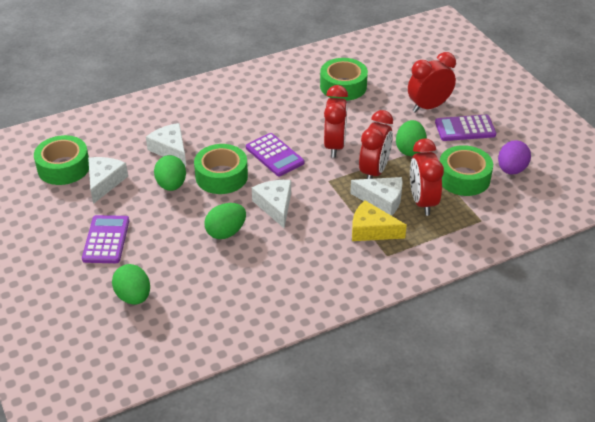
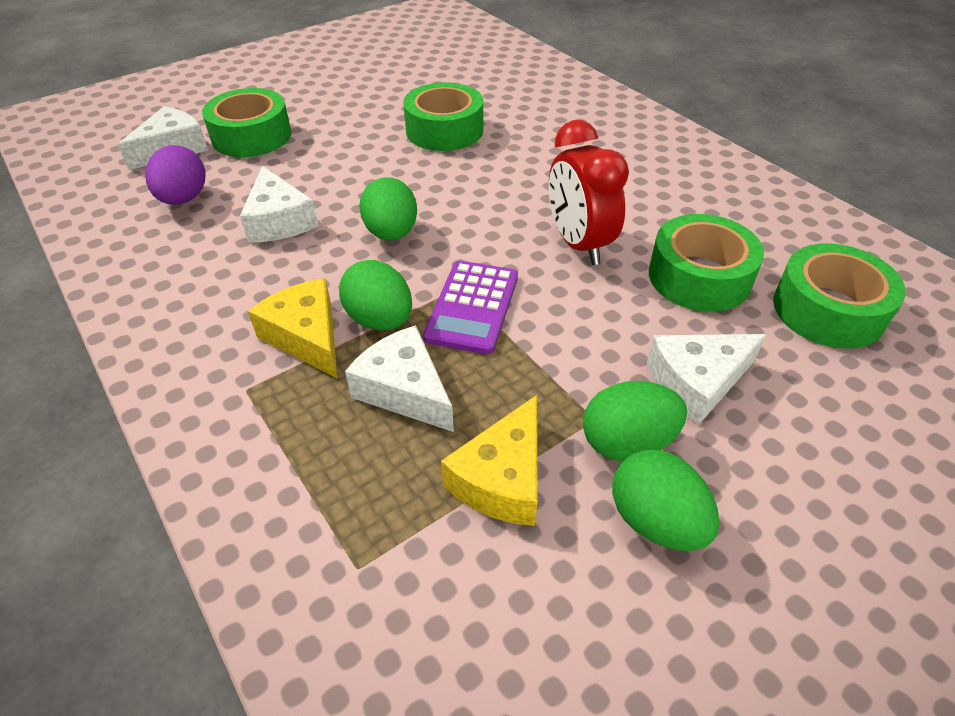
purple calculator: [82,215,129,263] [246,133,304,176] [435,115,496,141] = 3 -> [423,261,518,354] = 1
red clock: [324,85,348,158] [359,110,393,179] [408,52,456,113] [410,138,444,216] = 4 -> [549,120,629,265] = 1
yellow cheese: [352,200,407,241] = 1 -> [248,278,337,378] [441,395,538,526] = 2

